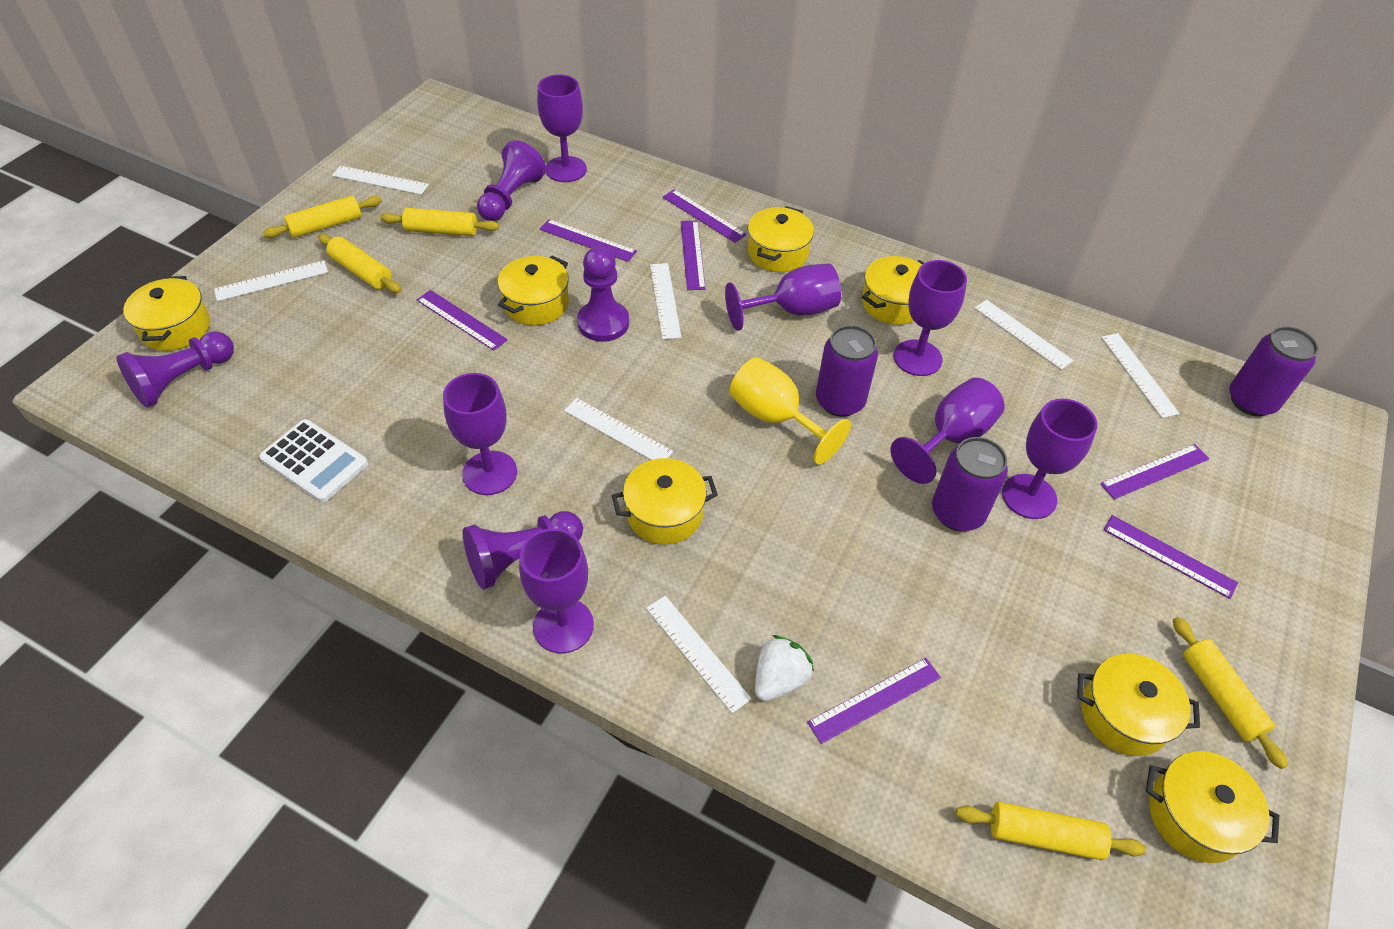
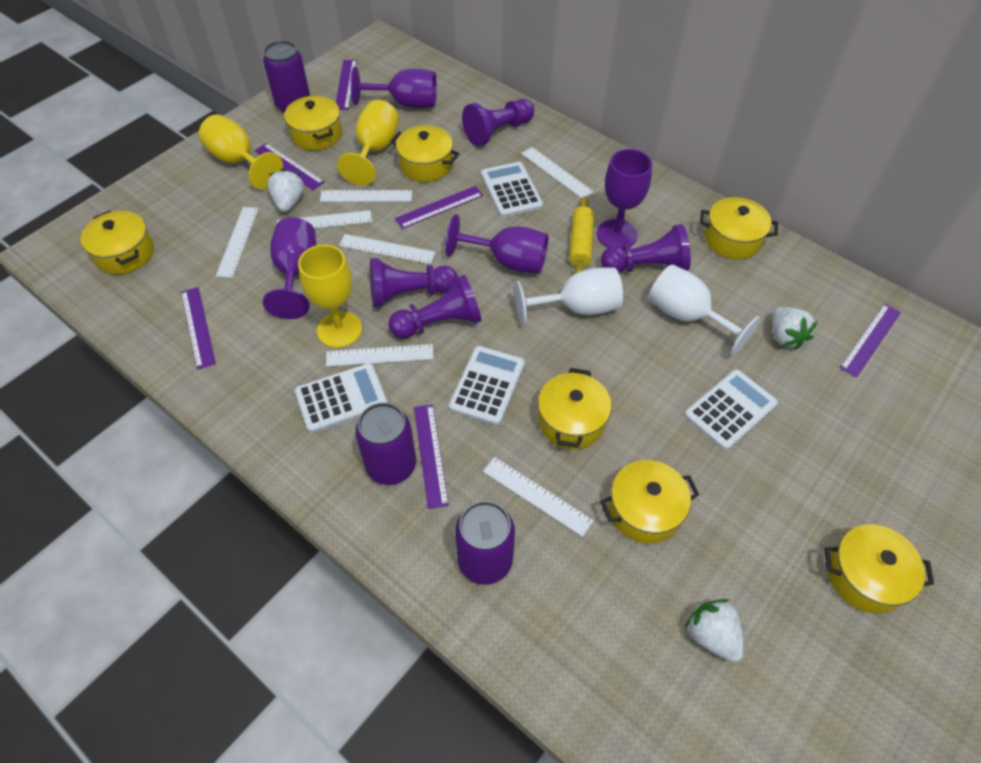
purple goblet: [443,373,517,495] [519,528,594,653] [537,74,587,182] [725,264,841,331] [891,378,1005,484] [894,260,967,376] [1002,398,1097,519] = 7 -> [263,217,316,319] [350,67,437,108] [445,214,548,274] [597,149,652,248] = 4
purple ruler: [417,290,508,351] [540,219,637,262] [663,190,747,243] [681,221,706,290] [807,658,941,744] [1100,444,1209,499] [1103,515,1238,599] = 7 -> [181,287,216,369] [255,143,325,190] [336,60,357,110] [395,186,483,229] [414,404,449,509] [839,304,901,378] = 6
white calculator: [259,419,368,502] = 1 -> [295,363,388,433] [449,346,525,425] [481,162,543,218] [684,369,778,450] = 4
white goblet: none = 0 -> [514,267,623,326] [649,265,761,356] = 2
white strawberry: [755,635,814,701] = 1 -> [267,169,304,212] [685,599,744,662] [772,307,818,350] = 3
yellow goblet: [730,357,851,465] = 1 -> [199,114,283,189] [298,244,362,348] [337,100,399,185] = 3
yellow rolling pin: [262,196,382,238] [318,234,401,293] [380,208,499,236] [956,802,1146,860] [1173,617,1288,769] = 5 -> [569,196,594,274] = 1

